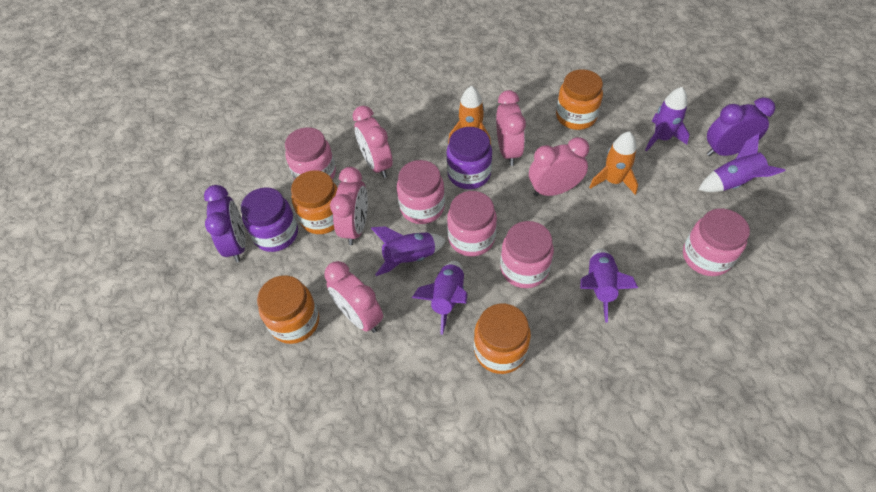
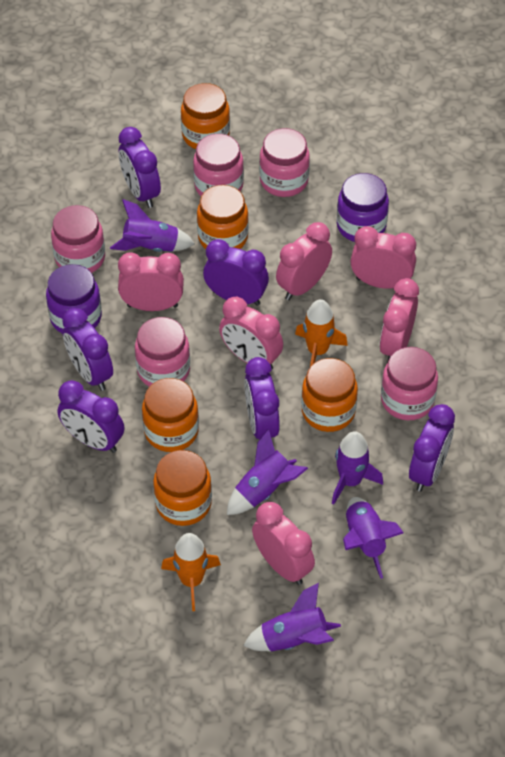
orange jar: [257,275,319,344] [291,170,338,234] [474,304,531,374] [556,69,603,130] = 4 -> [142,378,199,452] [153,450,212,526] [181,83,230,149] [197,185,249,249] [301,358,358,432] = 5
pink clock: [324,261,383,333] [330,167,368,245] [353,106,393,178] [496,90,526,166] [529,137,589,197] = 5 -> [118,253,184,311] [219,297,283,369] [252,502,315,585] [276,222,332,300] [350,226,416,289] [380,278,419,360] = 6
purple clock: [204,185,246,262] [707,97,775,156] = 2 -> [57,380,124,453] [62,308,113,391] [119,127,161,208] [203,239,269,306] [244,357,280,439] [409,404,455,492] = 6

